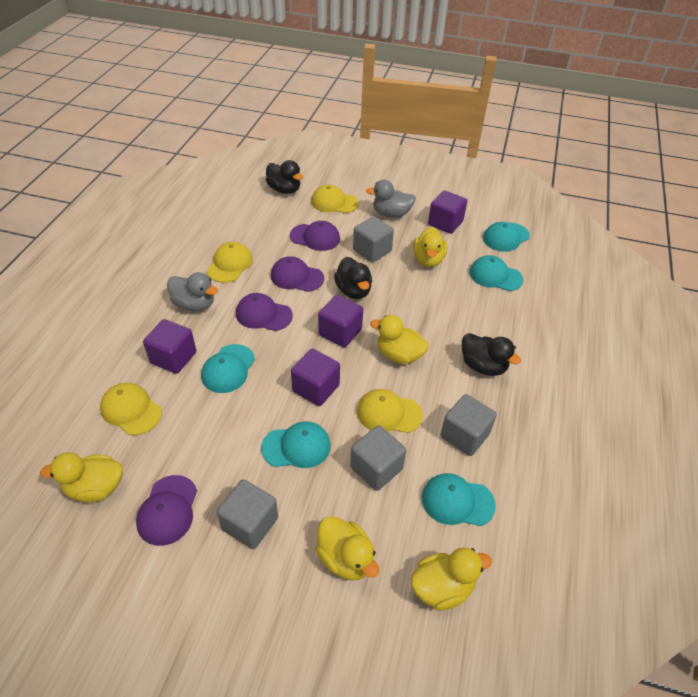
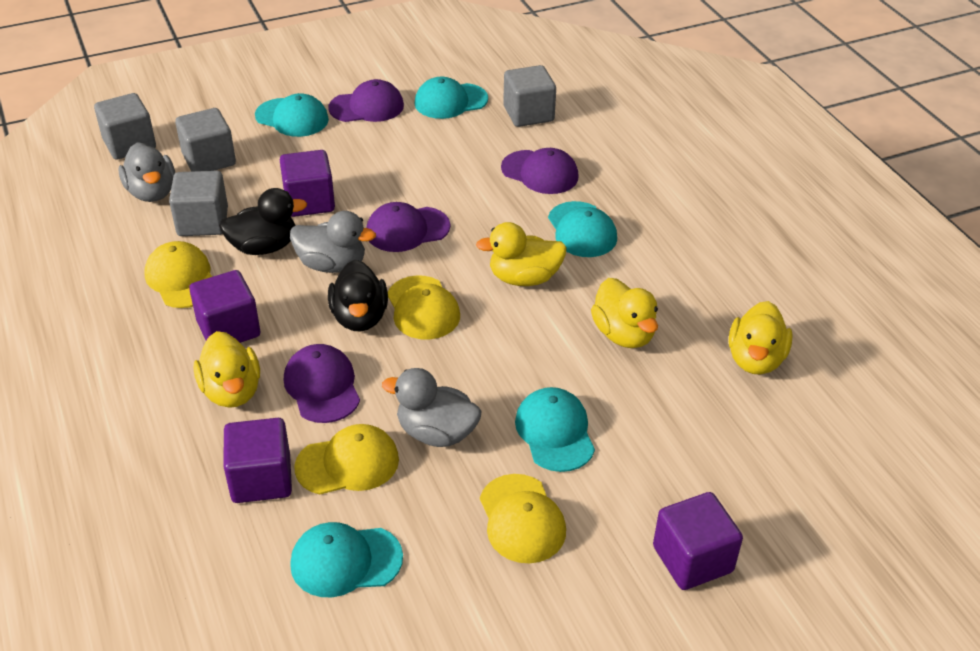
black duck: [266,160,303,194] [334,257,372,299] [462,333,521,376] = 3 -> [219,188,307,255] [328,260,388,332] = 2
grey duck: [167,272,218,311] [366,180,416,218] = 2 -> [119,142,175,202] [290,211,376,273] [382,368,482,447] = 3
yellow duck: [40,452,123,502] [316,516,379,580] [370,315,429,364] [410,547,492,611] [413,227,447,267] = 5 -> [194,331,260,408] [476,222,567,286] [591,278,658,348] [729,301,793,375] = 4

